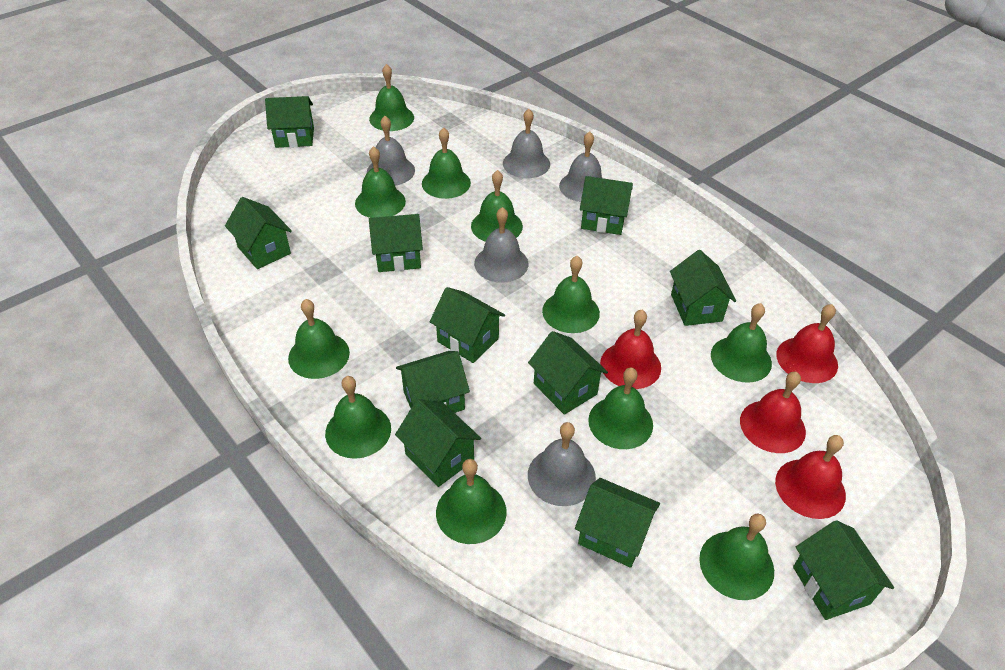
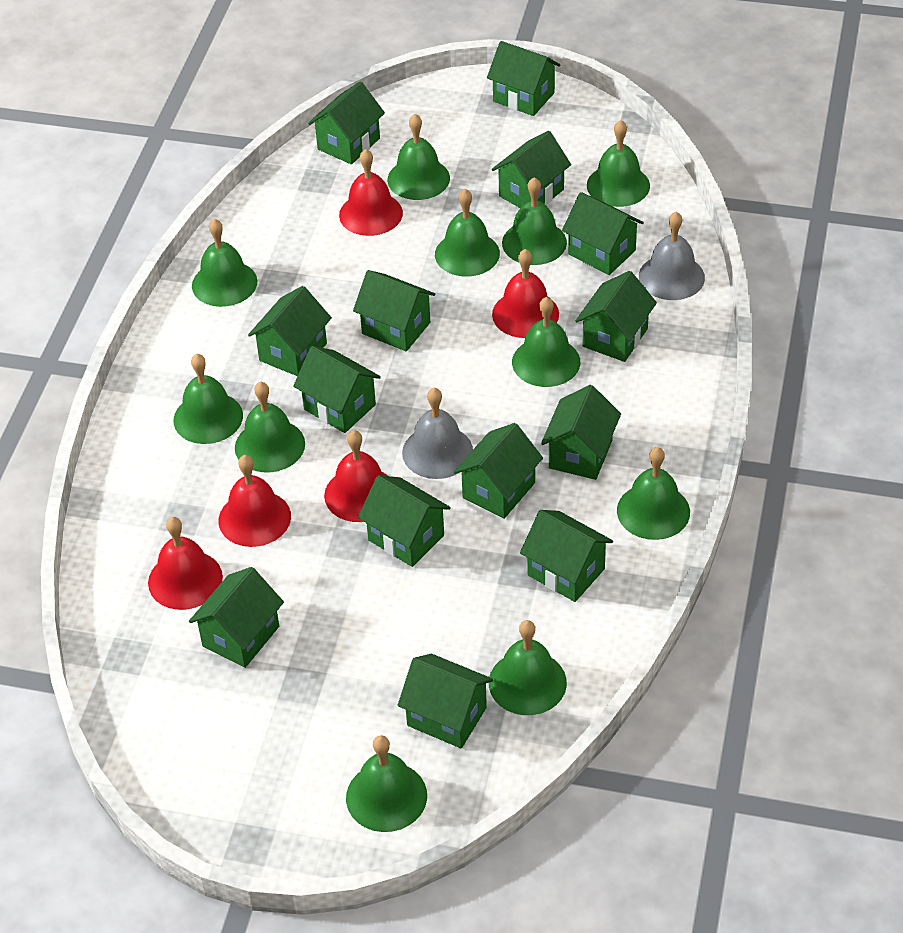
green house: [225,197,292,269] [265,96,314,148] [369,214,423,272] [395,399,481,487] [396,351,470,413] [430,287,505,363] [528,331,608,415] [575,478,660,568] [580,176,633,235] [670,250,736,326] [793,520,894,620] = 11 -> [189,567,284,668] [248,286,332,376] [293,346,381,433] [308,81,385,164] [353,270,435,351] [358,475,451,567] [398,654,493,748] [454,423,543,519] [487,41,560,116] [492,131,571,208] [520,510,613,602] [541,385,621,480] [562,192,644,275] [576,271,657,362] = 14
grey bell: [367,116,415,186] [474,207,528,283] [503,109,550,178] [528,422,596,506] [559,131,602,202] = 5 -> [402,388,473,479] [639,212,705,300] = 2
red bell: [600,310,661,389] [740,372,806,453] [775,435,846,519] [776,304,838,383] = 4 -> [148,517,223,610] [219,455,291,547] [324,430,388,522] [339,149,403,236] [492,249,559,338] = 5

